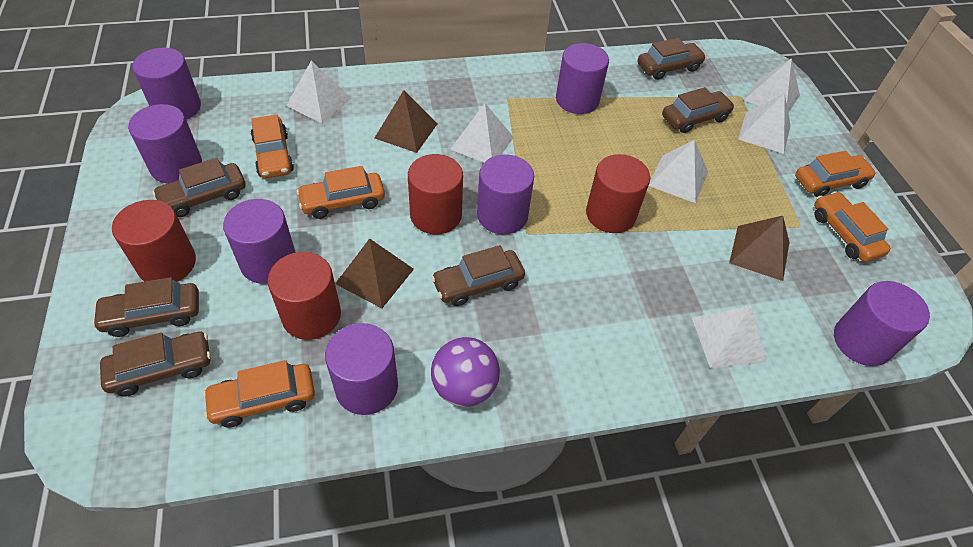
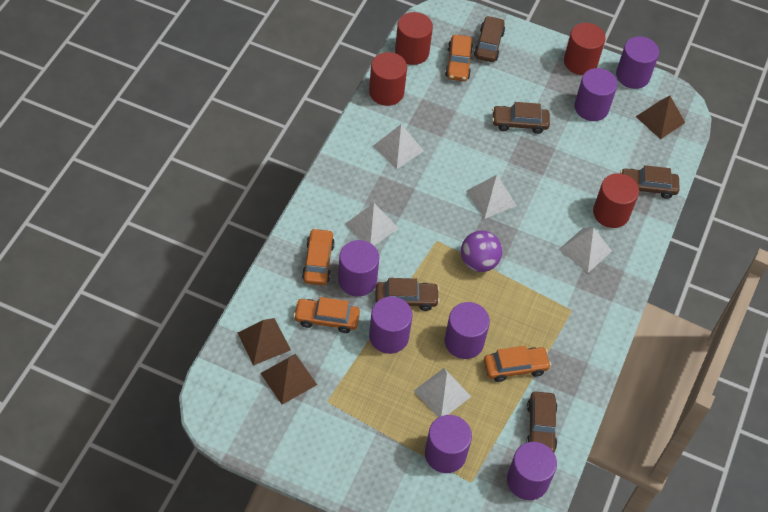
brown car: [92,277,199,337] [100,332,211,396] [152,158,246,217] [431,245,525,306] [638,38,706,80] [662,87,735,133] = 6 -> [376,278,440,311] [474,16,505,62] [492,102,550,134] [526,392,558,453] [620,165,680,199] = 5
orange car: [203,360,315,428] [251,115,294,179] [296,166,385,219] [795,151,876,197] [814,191,891,262] = 5 -> [293,297,360,333] [302,228,335,286] [445,35,473,81] [484,346,551,382] = 4
white pyramid: [286,61,352,123] [450,103,514,163] [649,140,708,203] [692,306,767,368] [738,93,791,154] [744,58,800,113] = 6 -> [345,203,399,246] [373,124,424,169] [414,368,471,418] [467,175,517,219] [559,227,612,273] = 5

